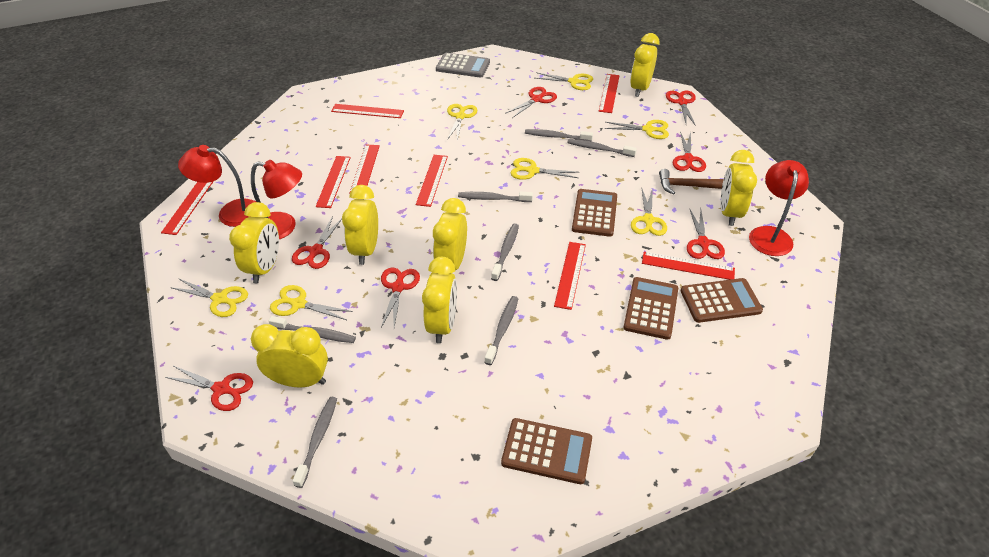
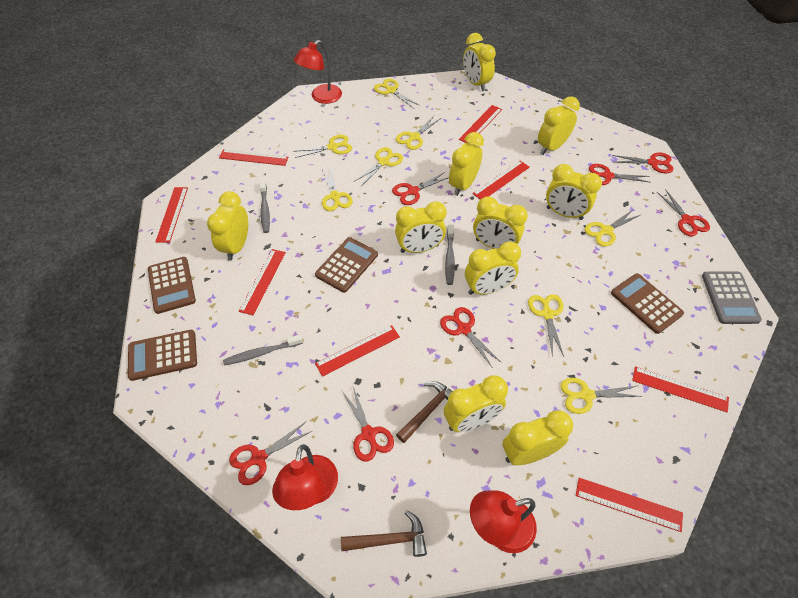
brown hammer: [659,169,724,195] = 1 -> [341,510,427,557] [396,381,453,443] = 2
grey toothbrush: [269,316,356,343] [293,397,337,488] [458,191,533,202] [484,296,519,365] [491,223,519,281] [525,129,593,142] [567,139,637,157] = 7 -> [223,334,303,366] [260,180,270,233] [445,224,455,285] = 3
yellow clock: [229,202,279,283] [251,324,328,387] [342,185,378,265] [422,257,457,343] [433,198,467,270] [630,33,660,97] [721,150,757,226] = 7 -> [207,191,248,261] [395,201,447,253] [444,375,508,432] [449,132,484,196] [463,33,496,91] [465,242,521,295] [473,196,528,249] [503,410,573,465] [538,96,580,155] [546,164,602,220] = 10
yellow scissors: [170,278,248,317] [270,285,353,320] [447,104,477,141] [511,158,579,180] [535,72,593,90] [605,120,669,139] [631,187,667,236] = 7 -> [293,135,352,158] [322,169,353,211] [355,147,403,186] [374,79,420,108] [396,116,441,150] [528,294,564,357] [560,378,642,414] [585,209,642,247] = 8

